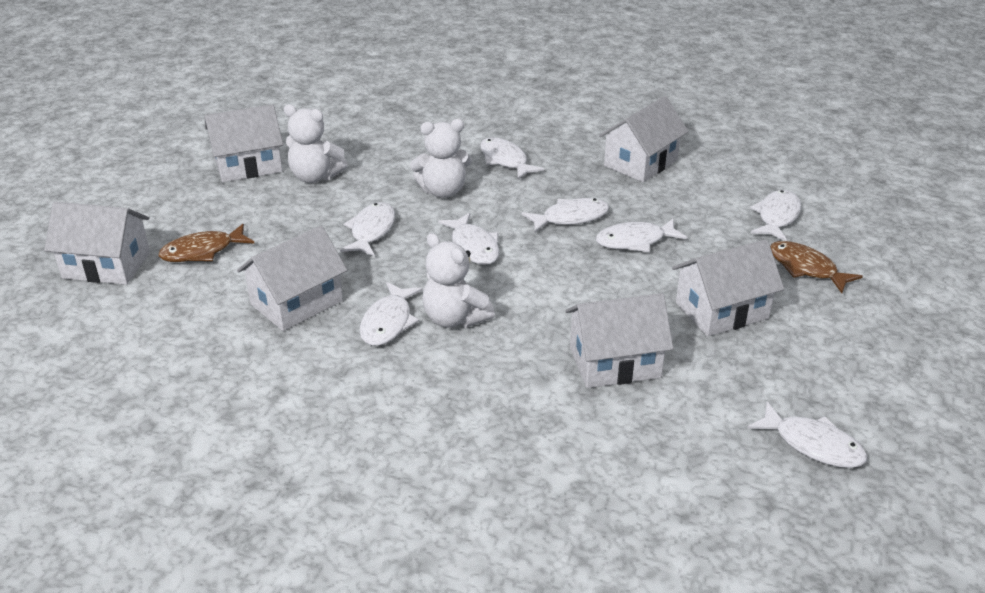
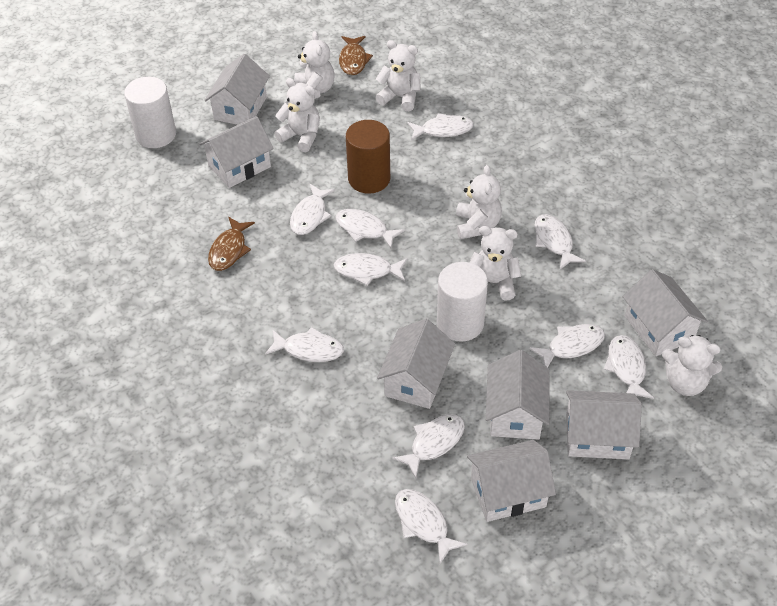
brown cylinder: none = 0 -> [346,120,390,193] = 1
white cylinder: none = 0 -> [124,77,176,148] [437,262,488,342] = 2
white fish: [340,202,395,256] [359,282,423,346] [438,213,499,265] [480,137,545,180] [522,198,609,232] [596,219,687,252] [747,401,867,468] [750,190,801,241] = 8 -> [265,327,344,362] [290,184,335,235] [334,253,407,286] [335,209,405,248] [392,414,465,478] [395,489,467,564] [407,113,474,141] [529,324,605,367] [534,214,586,269] [604,335,654,399] = 10
white house: [44,202,150,285] [204,104,283,182] [237,226,347,331] [565,293,673,388] [599,96,688,182] [672,239,784,337] = 6 -> [199,116,274,188] [205,54,270,125] [377,319,455,409] [467,440,556,522] [486,350,550,440] [566,390,642,459] [623,269,708,356] = 7
white teddy bear: [284,104,348,183] [410,119,472,198] [423,233,495,328] = 3 -> [274,78,320,152] [294,31,335,99] [375,40,421,111] [456,165,502,239] [469,226,521,301] [662,335,722,396] = 6

